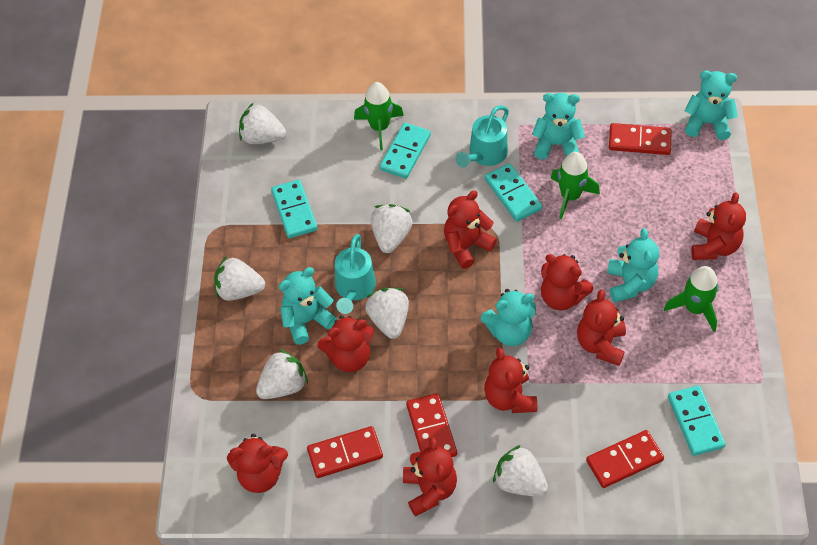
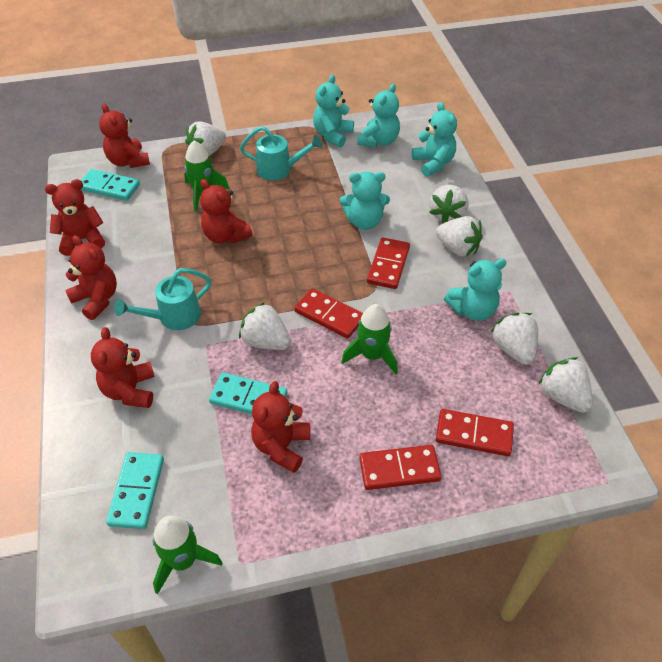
red teddy bear: [227,434,288,493] [317,315,374,372] [403,437,457,517] [444,190,497,269] [484,347,537,413] [541,254,593,311] [577,290,626,366] [691,193,746,260] = 8 -> [45,179,105,256] [65,235,117,320] [91,327,155,408] [99,104,150,168] [200,179,252,244] [251,381,310,473] = 6
turquoise domino: [271,180,318,238] [380,123,431,179] [485,163,542,222] [668,385,726,456] = 4 -> [81,169,140,201] [106,452,164,529] [209,373,287,414] = 3

